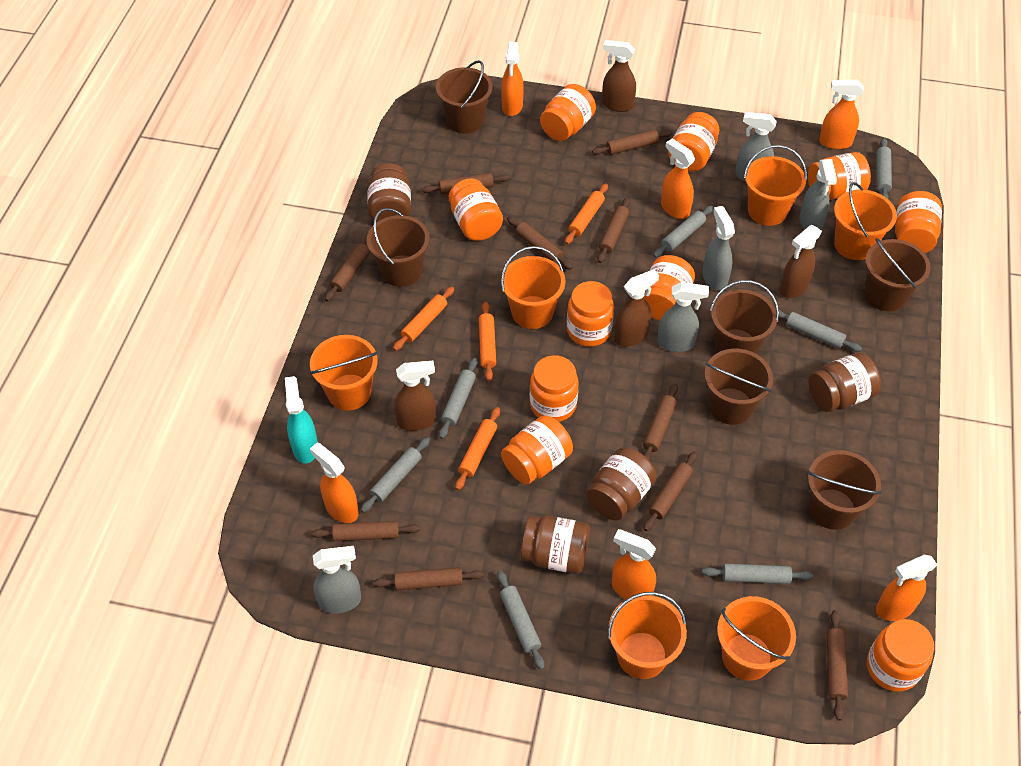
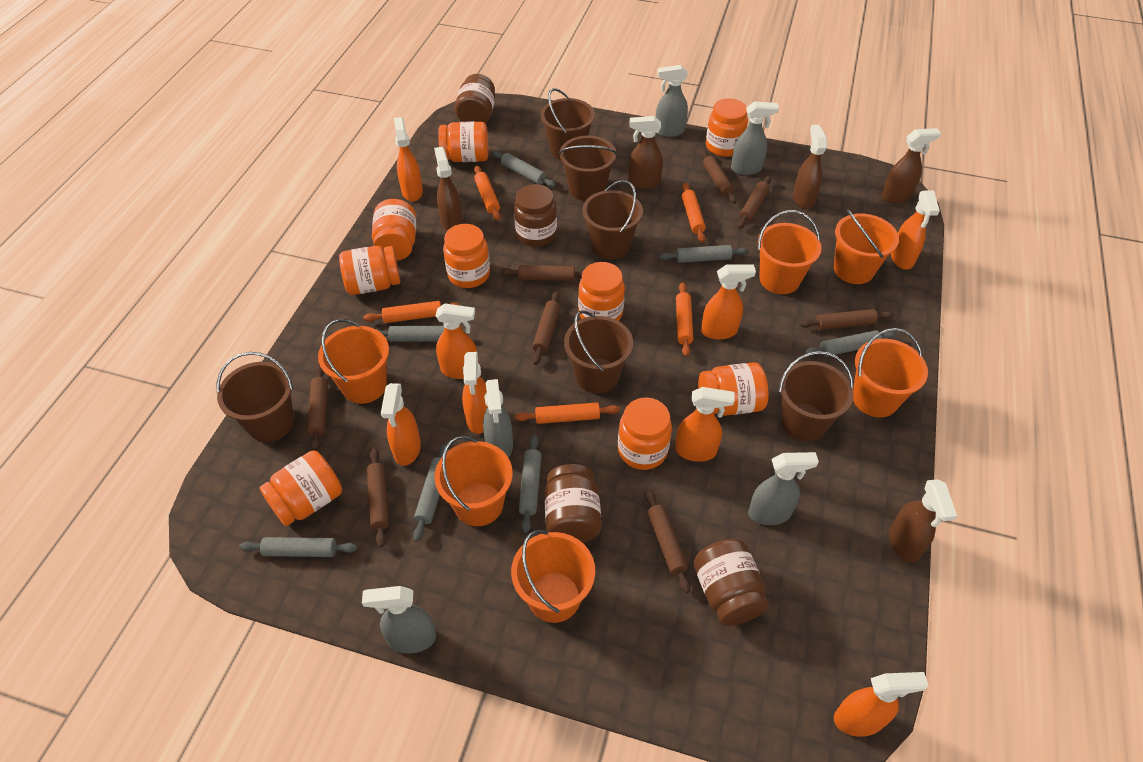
brown rolling pin: [311,521,420,541] [325,239,370,302] [373,567,484,591] [422,173,510,194] [507,216,573,270] [592,130,673,155] [597,197,630,263] [643,383,678,461] [644,451,697,531] [827,610,848,721] = 10 -> [307,365,328,451] [367,448,389,547] [501,265,583,281] [533,291,560,365] [645,489,690,593] [701,150,737,204] [737,176,771,229] [800,309,894,330] = 8
brown spray bottle: [394,361,436,431] [602,40,636,112] [614,269,659,347] [779,225,822,298] = 4 -> [434,147,463,231] [628,116,663,189] [793,125,827,209] [881,128,941,203] [889,479,957,563] = 5
orange jar: [449,178,503,241] [501,415,573,485] [530,355,579,422] [540,84,596,141] [567,281,614,347] [644,255,695,320] [668,112,719,171] [808,152,871,200] [867,619,934,692] [895,191,942,253] = 10 -> [259,450,342,526] [339,246,400,295] [372,199,416,261] [438,121,488,162] [443,224,490,288] [578,262,625,321] [618,397,672,470] [698,362,769,416] [706,98,748,157] = 9
orange rolling pin: [393,287,454,351] [455,407,500,490] [479,302,496,381] [565,183,608,244] = 4 -> [364,301,460,323] [474,166,501,221] [515,402,620,424] [676,282,693,357] [682,182,706,243] = 5
orange spray bottle: [310,443,359,523] [501,42,524,116] [612,529,656,600] [661,139,695,219] [819,80,864,149] [876,555,937,621] = 6 -> [381,383,421,466] [394,117,423,201] [435,303,479,379] [462,352,488,434] [675,387,735,462] [701,265,756,340] [834,672,928,737] [891,190,940,270] = 8
turquoise spray bottle: [285,376,318,464] = 1 -> none = 0

